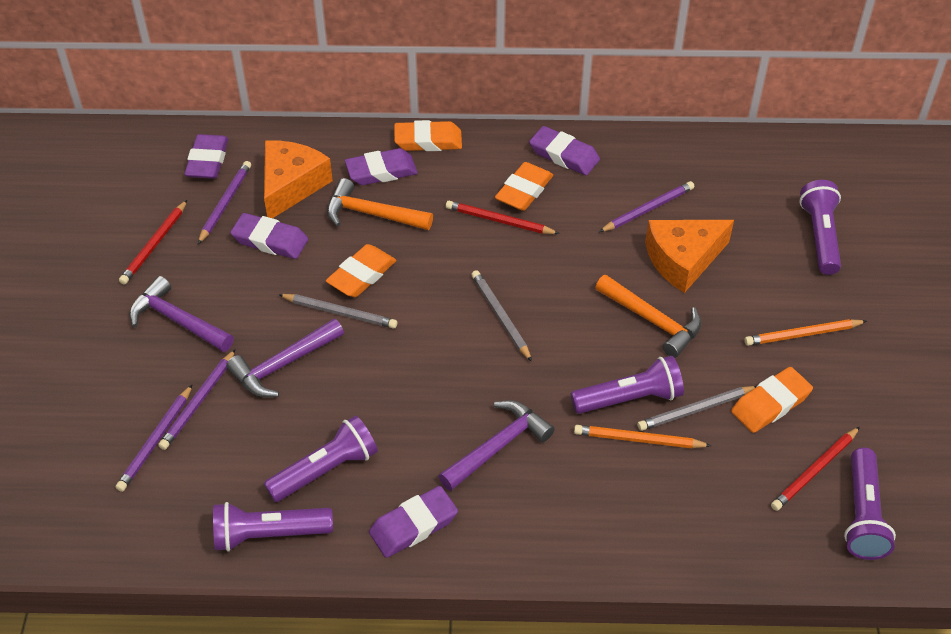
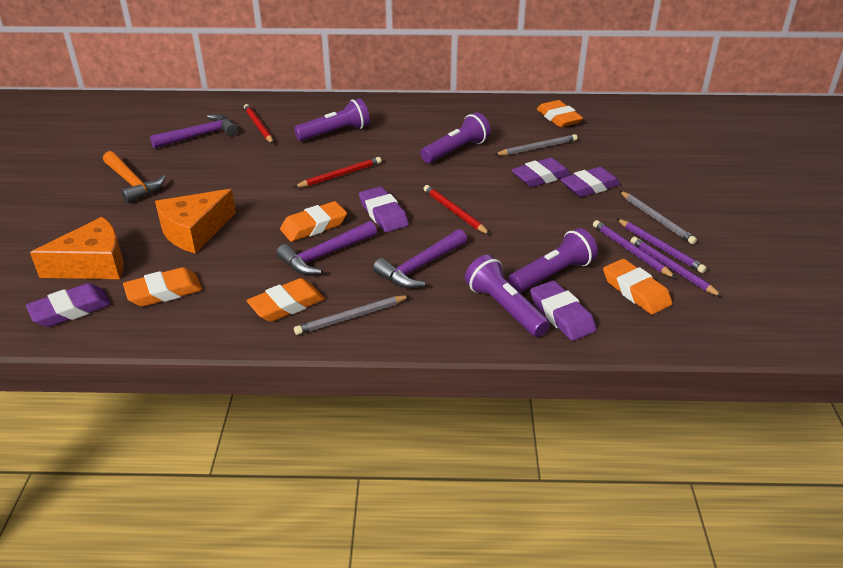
orange eraser: [326,244,396,297] [394,120,462,151] [495,162,553,211] [731,367,813,433] = 4 -> [123,267,202,307] [247,278,325,322] [280,201,347,242] [537,100,583,127] [603,259,673,315] = 5
orange hammer: [327,178,433,230] [595,275,701,358] = 2 -> [103,151,166,203] = 1
orange pencil: [574,425,712,448] [744,319,867,346] = 2 -> none = 0
purple flashlight: [213,502,333,552] [264,415,378,502] [571,356,684,414] [800,180,841,275] [844,447,896,560] = 5 -> [294,98,370,141] [421,112,491,163] [465,255,550,337] [508,228,598,293] = 4
purple pencil: [116,384,193,492] [158,349,236,450] [198,161,251,244] [599,181,694,232] = 4 -> [593,220,676,278] [617,219,707,273] [630,237,722,297] = 3

